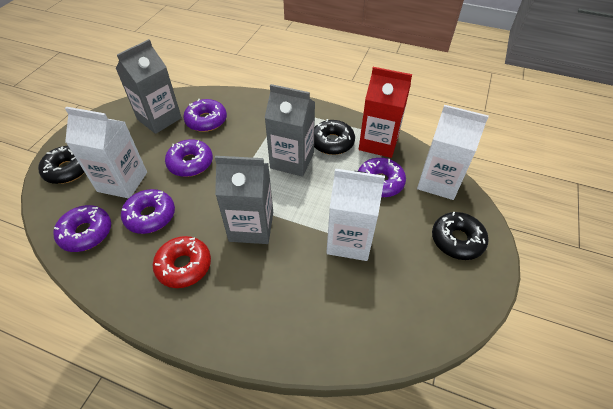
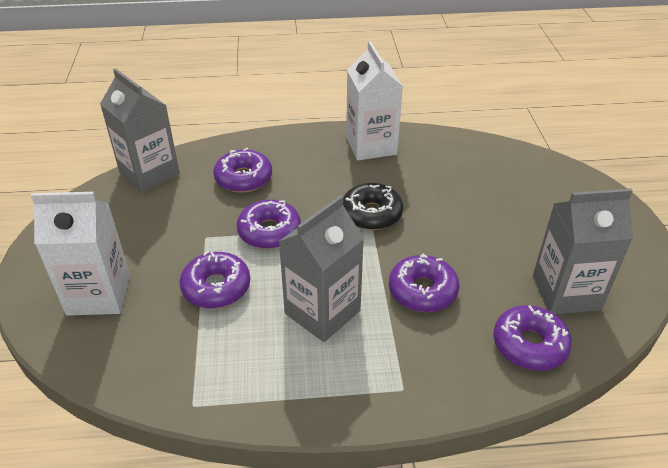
black donut: [38,146,85,184] [314,119,355,155] [432,211,489,260] = 3 -> [343,183,403,230] = 1
red carton: [359,67,412,158] = 1 -> none = 0
red donut: [153,236,211,288] = 1 -> none = 0
white carton: [65,107,147,199] [326,169,385,261] [417,105,489,200] = 3 -> [31,192,130,316] [346,41,403,161] = 2

